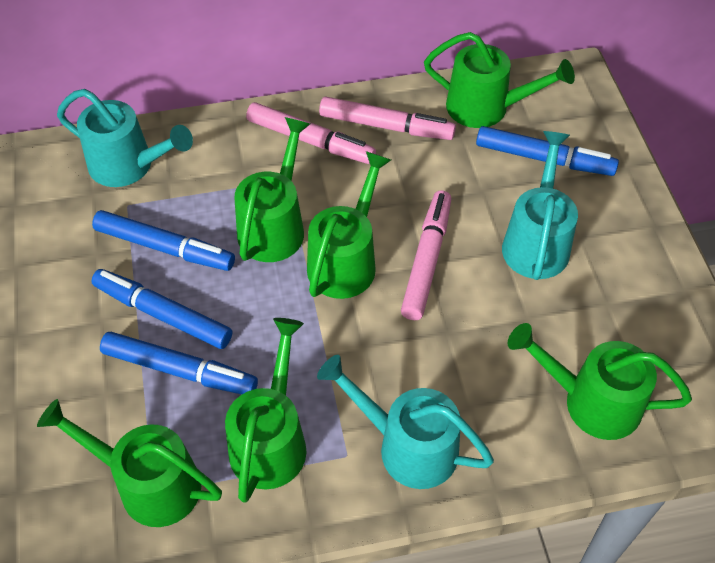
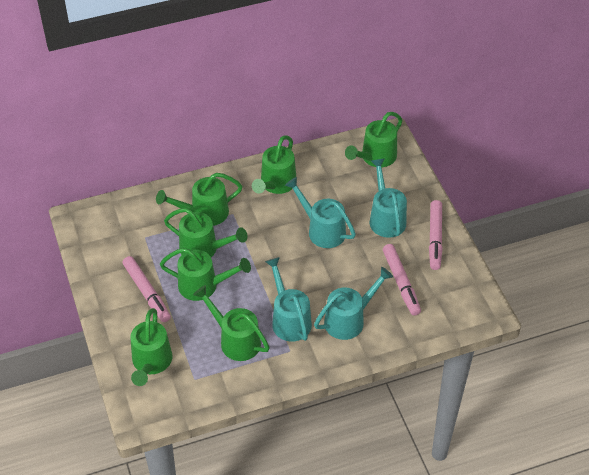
blue marker: [92,210,235,271] [92,269,232,349] [100,332,258,394] [476,126,619,176] = 4 -> none = 0
green watering can: [37,399,222,527] [225,318,306,503] [234,117,310,262] [307,151,391,299] [424,32,575,128] [508,323,692,440] = 6 -> [130,308,172,386] [156,173,242,226] [160,248,251,301] [164,208,248,257] [193,285,270,361] [252,135,296,194] [345,112,402,167] = 7
turquoise watering can: [57,89,193,187] [317,355,494,489] [502,131,578,280] = 3 -> [265,257,312,342] [285,177,356,248] [314,267,393,340] [370,158,407,238] = 4

